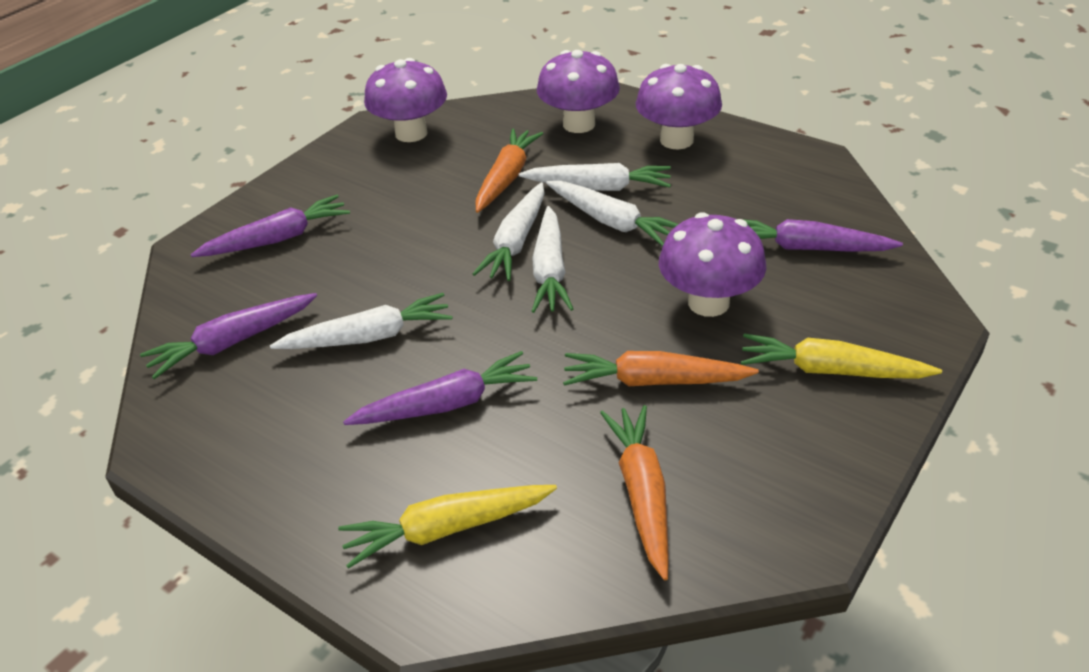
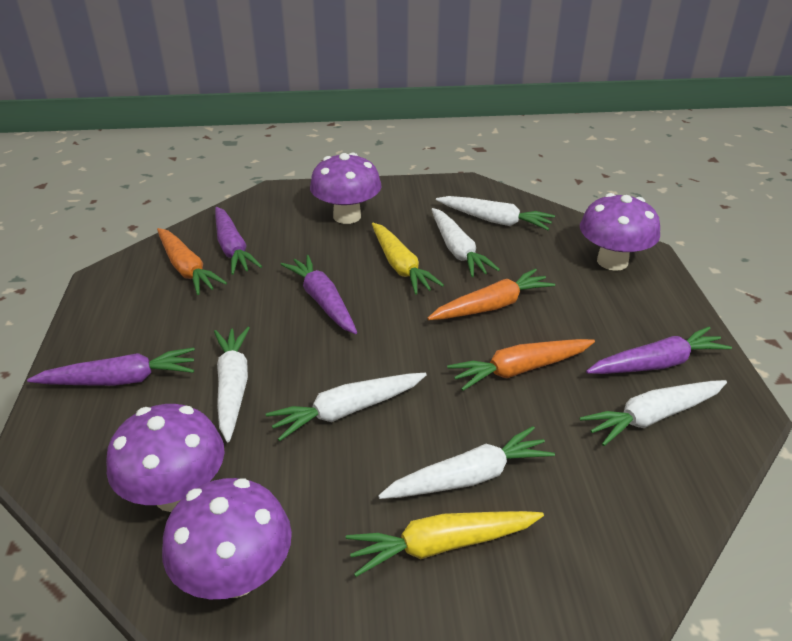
white carrot: [270,293,453,349] [473,182,545,281] [519,163,671,191] [532,206,573,313] [546,181,678,246] = 5 -> [214,327,250,442] [266,373,427,441] [378,426,555,499] [431,208,500,277] [436,196,555,230] [580,380,727,446] = 6

